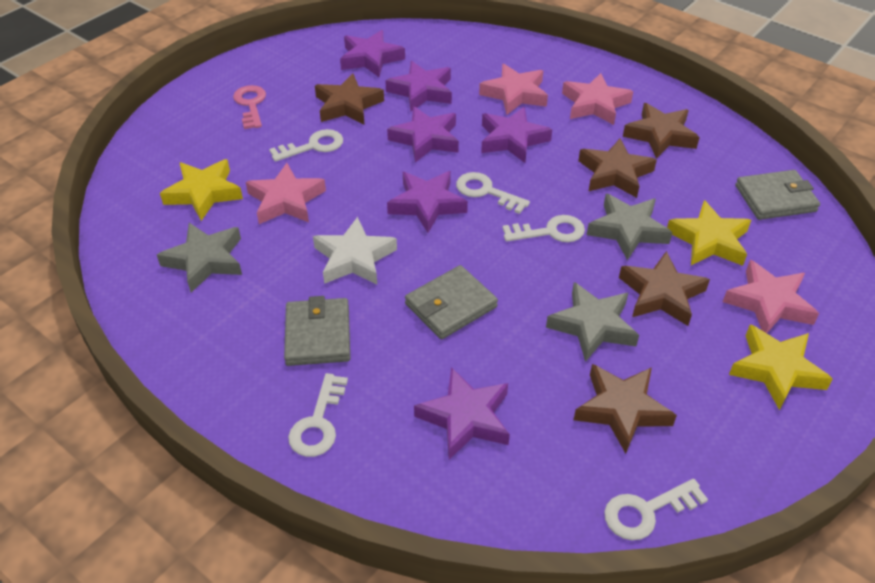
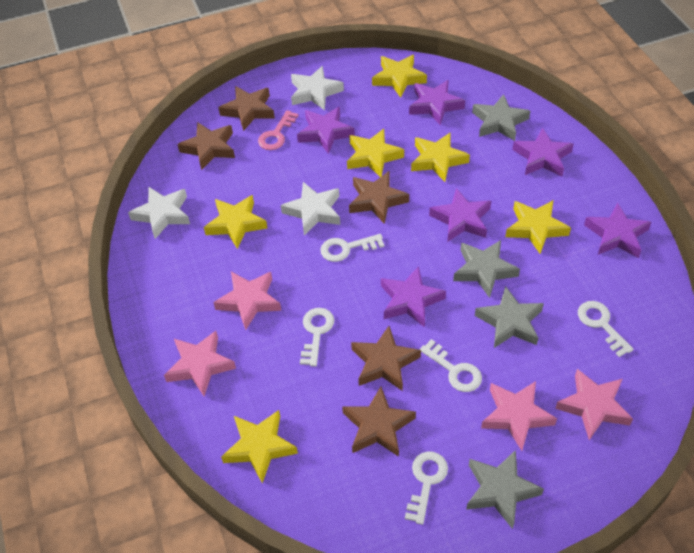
grey star: [157,223,242,293] [546,282,639,362] [587,194,673,260] = 3 -> [453,240,520,298] [466,450,544,529] [472,94,530,141] [475,286,544,348] = 4
grey wallet: [284,296,350,366] [405,265,498,339] [735,170,820,220] = 3 -> none = 0
white star: [313,217,397,285] = 1 -> [128,187,190,239] [281,182,340,235] [291,66,344,110] = 3
yellow star: [160,159,243,221] [667,200,751,266] [729,324,833,410] = 3 -> [204,195,268,249] [221,410,298,483] [347,129,404,177] [372,55,427,98] [411,133,470,182] [505,200,571,254] = 6

